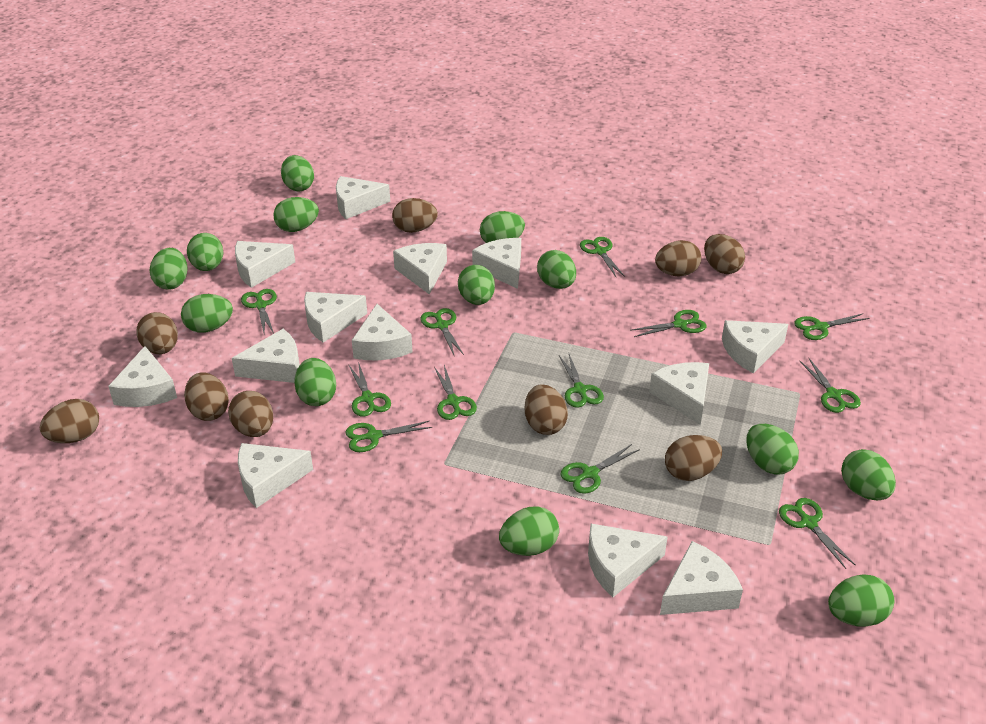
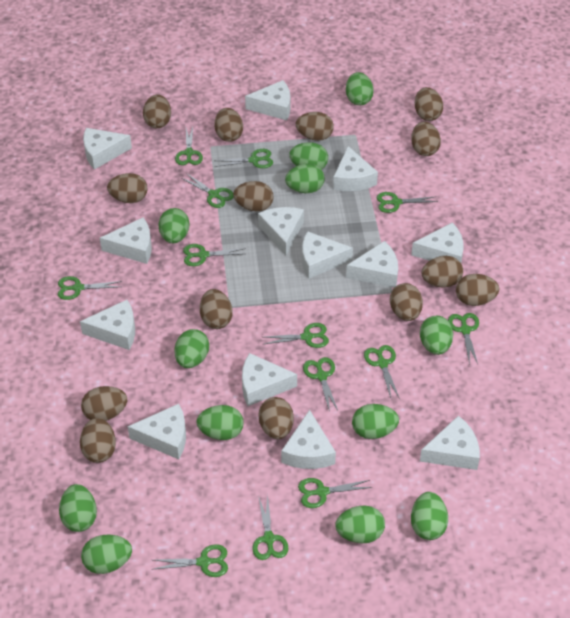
brown egg: [40,399,99,443] [136,312,178,354] [184,372,229,421] [228,391,273,437] [392,198,438,233] [525,384,568,435] [655,240,701,276] [665,435,722,481] [704,234,745,274] = 9 -> [80,418,116,463] [81,386,127,421] [107,173,148,203] [143,94,171,128] [200,289,233,329] [214,108,243,142] [233,181,273,212] [259,397,294,439] [296,112,334,141] [390,283,423,321] [411,121,441,156] [415,87,443,121] [421,256,463,288] [456,274,499,306] = 14
green egg: [149,248,188,290] [181,294,233,333] [187,233,224,271] [273,197,319,232] [281,155,314,192] [294,358,336,406] [458,265,495,305] [480,211,525,243] [499,506,559,556] [537,250,576,289] [746,424,799,475] [828,574,894,627] [841,449,896,500] = 13 -> [59,484,97,532] [81,535,132,574] [158,208,189,243] [175,329,209,368] [196,405,244,440] [285,164,325,193] [289,142,328,169] [335,506,385,543] [346,72,374,105] [352,404,399,439] [411,492,448,540] [420,316,453,355] = 12
green scissors: [241,289,277,334] [345,421,432,452] [348,362,391,417] [420,308,464,357] [434,365,477,420] [559,354,604,408] [560,444,640,494] [580,237,625,277] [630,310,707,337] [779,498,856,569] [794,313,869,340] [800,358,861,413] = 12 -> [58,276,122,300] [154,544,228,577] [175,127,203,165] [182,173,233,208] [183,244,246,266] [215,149,273,168] [252,494,288,560] [262,323,329,348] [298,478,372,508] [303,357,338,412] [364,345,400,399] [376,192,438,213] [448,313,479,365] = 13

